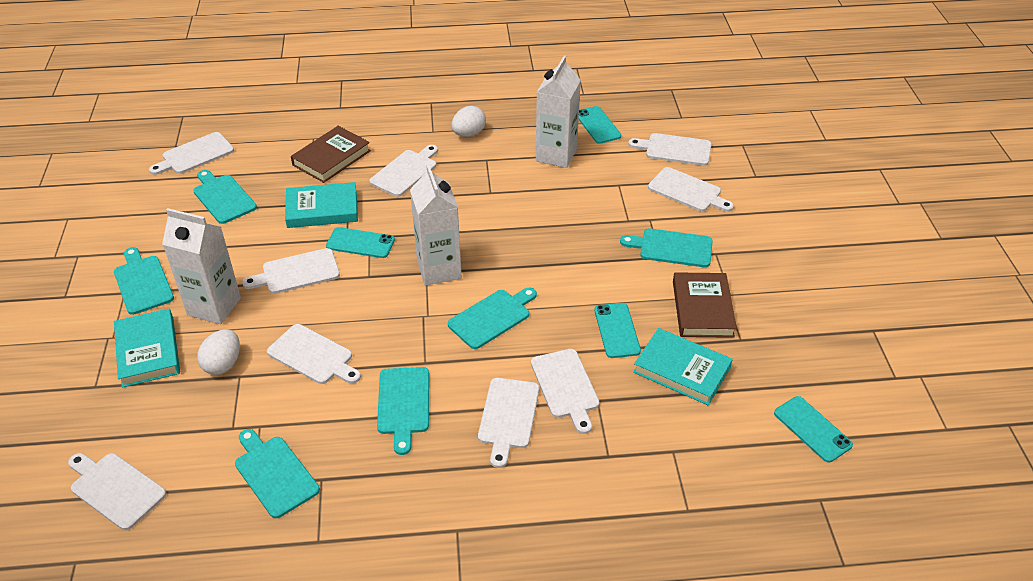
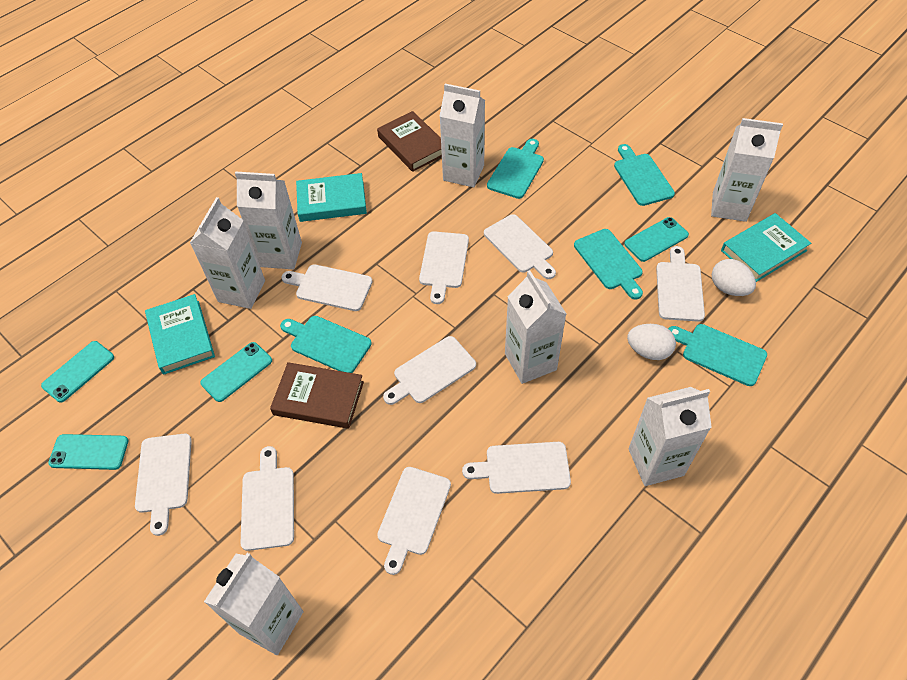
turquoise cutting board: [114,247,174,315] [193,170,257,224] [235,429,320,518] [377,367,429,455] [448,288,537,349] [620,228,713,267] = 6 -> [280,316,372,373] [487,139,544,199] [574,229,643,299] [614,144,675,206] [668,324,767,386] = 5
white carton: [162,208,241,324] [410,164,462,286] [536,56,581,168] = 3 -> [190,197,265,309] [204,553,303,655] [235,171,302,270] [440,84,485,187] [505,270,566,384] [628,387,712,486] [711,118,783,222] = 7

